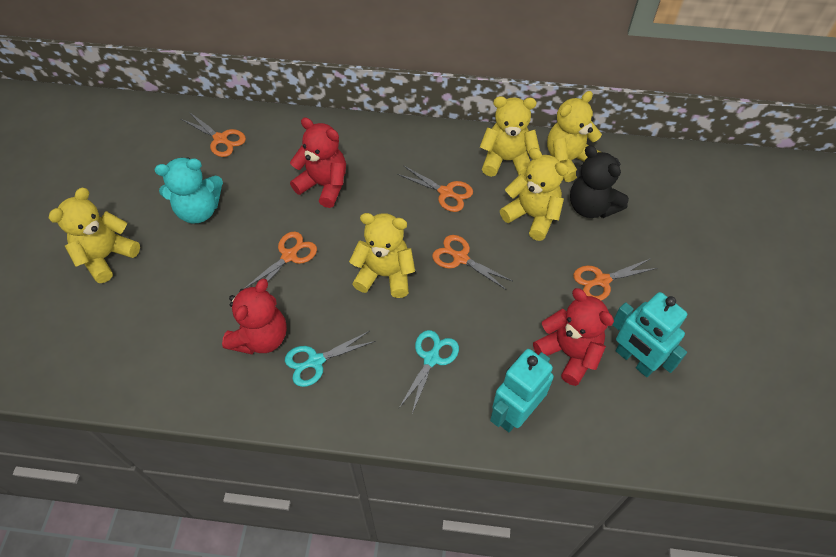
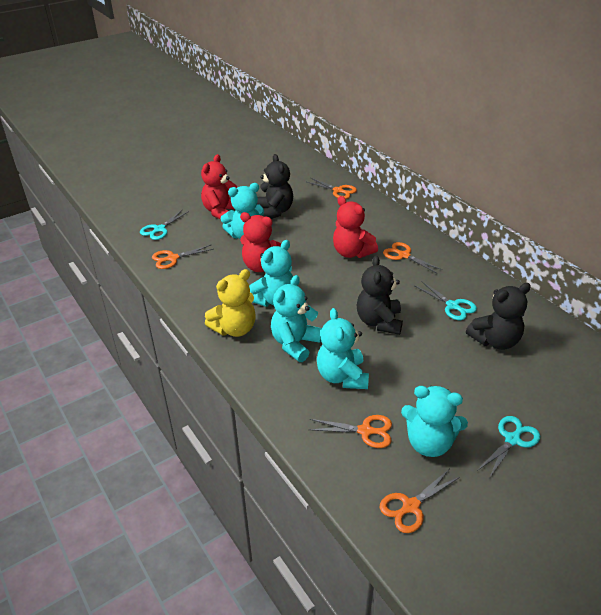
black teddy bear: [570,145,629,218] = 1 -> [257,154,293,219] [357,256,403,335] [466,283,531,350] = 3
turquoise robot: [490,349,554,432] [613,292,687,377] = 2 -> none = 0
turquoise scissors: [285,331,376,387] [399,330,459,414] = 2 -> [140,209,189,240] [415,281,477,320] [477,416,540,478] = 3
turquoise teddy bear: [155,157,223,224] = 1 -> [220,183,264,239] [249,240,293,307] [271,275,322,362] [317,308,369,389] [401,386,468,457] = 5
yellow teddy bear: [49,188,140,283] [349,213,415,298] [480,96,540,177] [500,148,569,241] [547,91,602,182] = 5 -> [205,269,256,337] = 1

